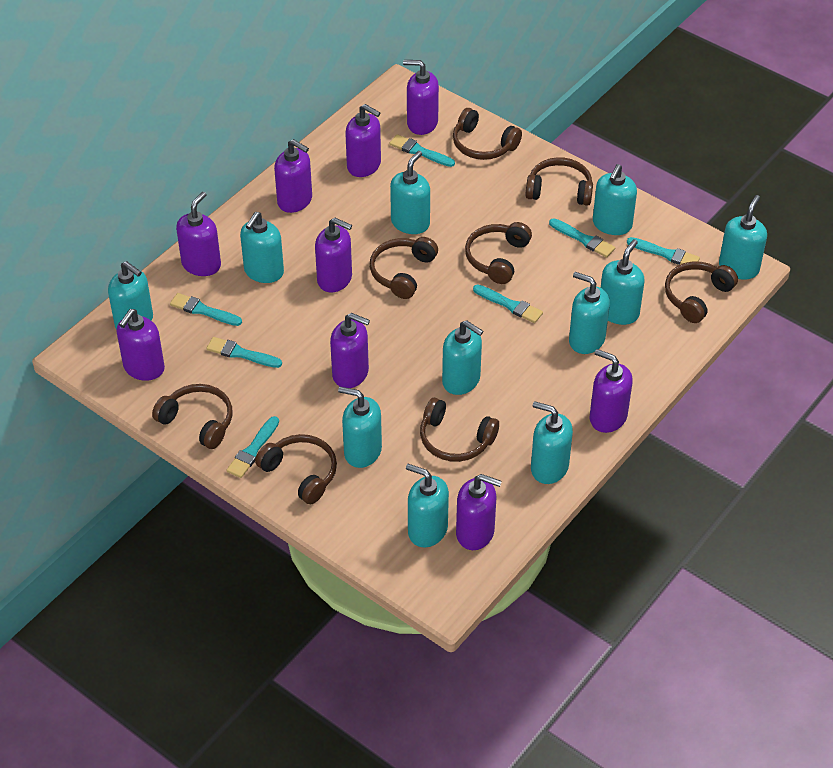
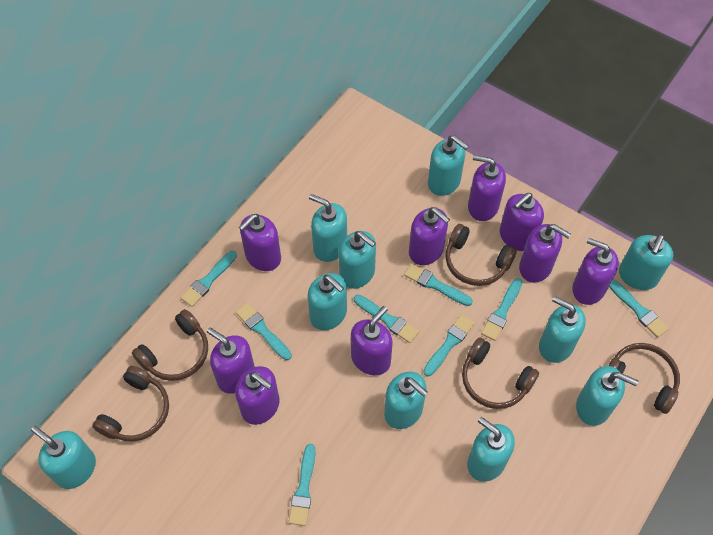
brown headphones: [152,384,232,449] [255,434,337,504] [370,237,438,299] [420,398,499,462] [453,108,522,160] [465,222,532,284] [526,157,593,206] [665,262,738,323] = 8 -> [92,366,169,442] [132,309,208,381] [445,224,517,286] [462,338,539,409] [608,343,680,414] = 5
turquoise brush: [170,293,242,326] [206,337,282,368] [226,416,279,478] [390,134,455,167] [473,285,543,323] [549,218,615,258] [627,237,700,265] = 7 -> [181,251,237,307] [236,303,292,360] [288,444,316,526] [354,294,419,343] [404,263,473,306] [423,314,475,376] [481,278,522,341] [609,279,669,338] = 8
turquoise soap dispenser: [108,261,153,330] [240,212,284,283] [338,387,382,468] [390,151,430,234] [406,464,449,547] [442,320,483,395] [531,401,573,484] [569,272,610,354] [593,164,637,235] [601,239,644,325] [719,195,767,280] = 11 -> [31,426,96,489] [307,273,347,330] [309,194,347,262] [339,231,376,289] [384,372,427,429] [428,135,469,196] [467,417,515,482] [539,296,586,363] [576,366,638,426] [619,234,673,290] = 10

